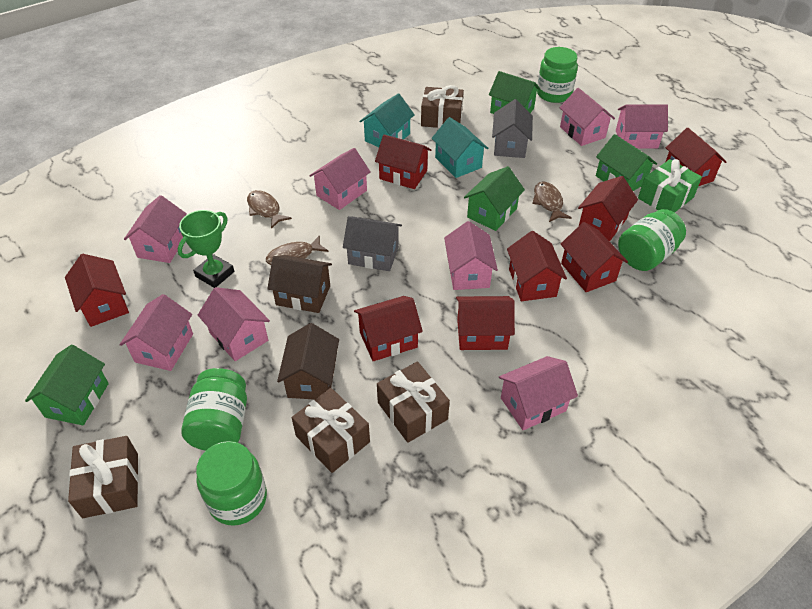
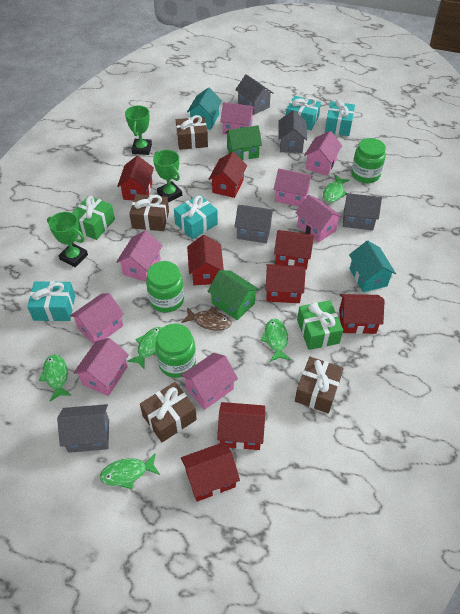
brown fish: [247,190,292,229] [266,235,329,265] [532,182,572,222] = 3 -> [181,307,231,331] = 1
brown house: [267,255,332,313] [277,323,339,400] = 2 -> none = 0
green fish: none = 0 -> [39,354,72,401] [100,453,160,489] [127,327,163,370] [260,319,290,362] [323,175,350,203] = 5
green gift: [638,159,702,213] = 1 -> [72,196,115,240] [297,300,343,350] = 2
green house: [25,345,109,425] [464,166,525,231] [489,71,540,114] [596,134,657,191] = 4 -> [208,270,259,321] [225,125,262,160] = 2
green jar: [181,368,247,451] [196,441,267,526] [537,47,578,103] [618,209,686,271] = 4 -> [146,261,184,313] [155,323,196,378] [351,138,386,183] = 3
green trophy: [178,210,234,288] = 1 -> [47,212,88,267] [125,105,152,155] [153,150,182,202] = 3
grey house: [343,216,402,271] [492,99,533,158] = 2 -> [57,404,109,453] [235,74,273,115] [235,205,274,243] [278,110,307,153] [343,193,382,230] = 5
turquoise gift: none = 0 -> [27,281,75,321] [174,195,218,239] [286,96,321,130] [325,99,355,136] = 4

